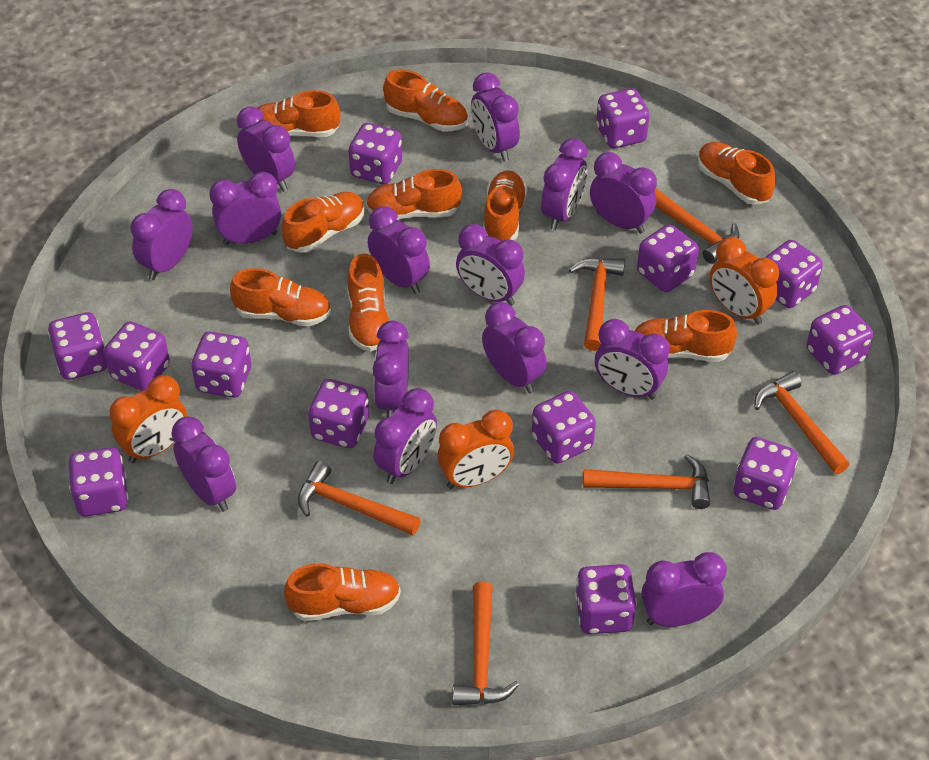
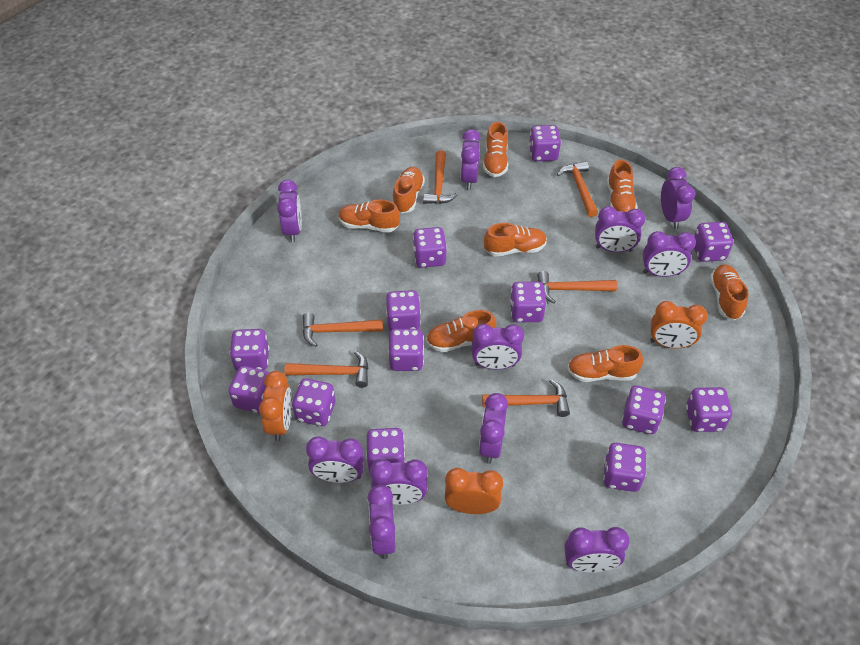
orange shoe: [230,268,331,326] [258,90,340,137] [282,192,365,253] [284,563,401,621] [347,253,389,352] [366,169,462,220] [383,70,468,132] [483,170,527,241] [635,310,737,362] [698,142,776,205] = 10 -> [339,199,400,233] [393,167,425,214] [426,310,496,352] [483,121,508,177] [484,223,547,257] [567,345,643,382] [607,159,637,212] [710,264,749,320] = 8
purple clock: [130,189,193,280] [171,417,236,512] [209,172,281,245] [237,106,295,192] [368,206,430,294] [373,321,409,417] [373,388,437,484] [456,224,525,306] [471,72,520,161] [482,302,546,393] [541,138,587,230] [590,152,657,234] [595,319,669,400] [641,552,727,627] = 14 -> [277,180,302,242] [306,436,365,483] [368,485,396,559] [370,459,428,505] [461,129,481,190] [472,324,524,369] [479,393,508,464] [564,527,630,572] [595,206,645,252] [643,231,696,277] [661,167,695,229] = 11

